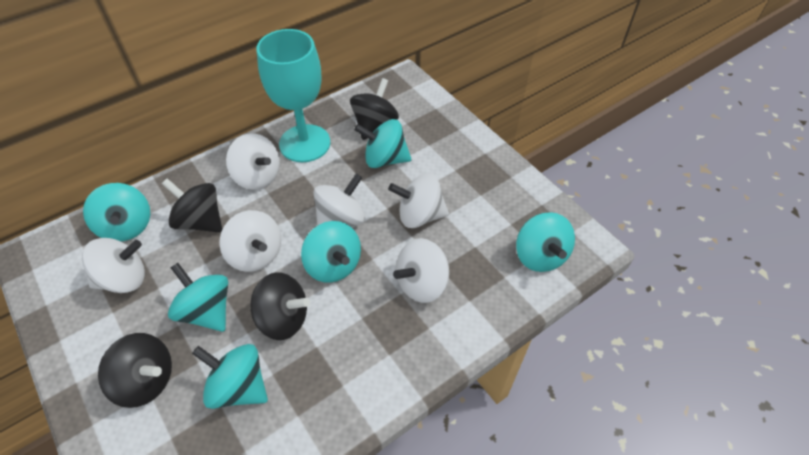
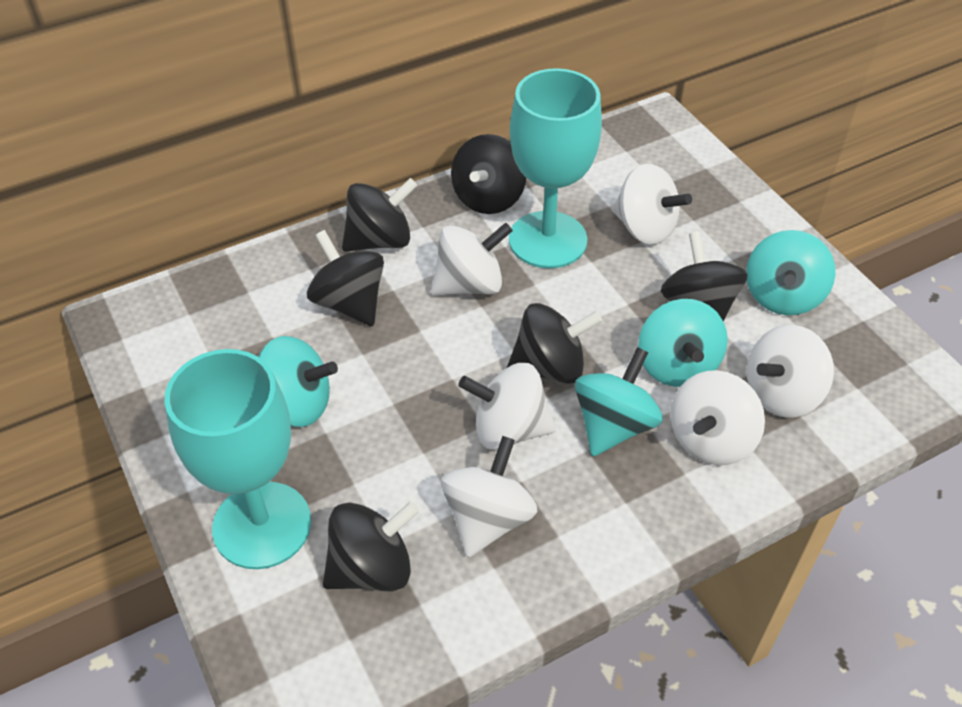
black spinning top: [98,333,172,408] [162,178,222,233] [250,272,310,340] [350,78,399,140] = 4 -> [307,230,384,326] [323,501,419,592] [342,178,417,252] [451,134,526,214] [507,303,602,384] [661,232,748,322] = 6
turquoise goblet: [256,29,330,162] = 1 -> [164,349,311,569] [509,68,602,268] = 2
turquoise spinning top: [83,183,150,241] [168,263,228,332] [192,344,268,409] [301,221,361,283] [354,119,411,168] [516,212,575,272] = 6 -> [258,336,338,427] [575,347,662,456] [638,299,728,387] [746,230,836,315] = 4

